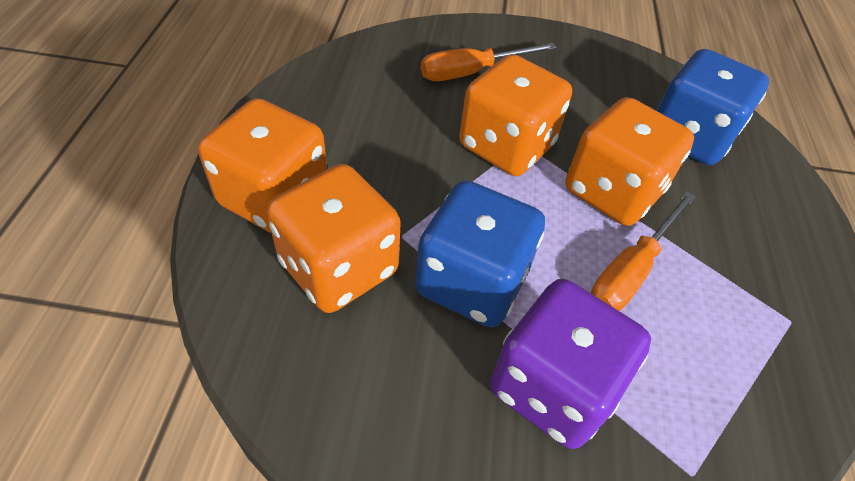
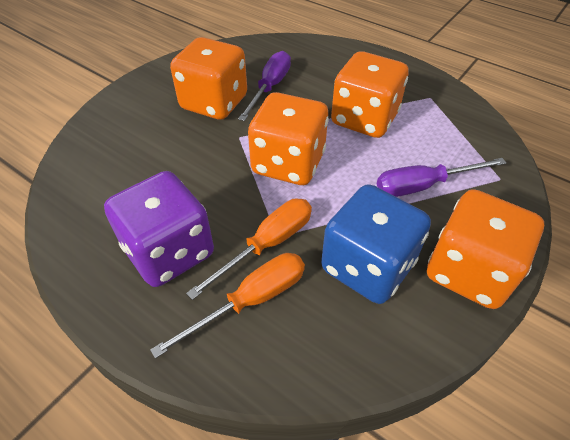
blue dice: [415,180,545,327] [657,49,769,165] = 2 -> [321,184,431,304] = 1
purple screwdriver: none = 0 -> [238,51,291,121] [377,158,506,197] = 2

